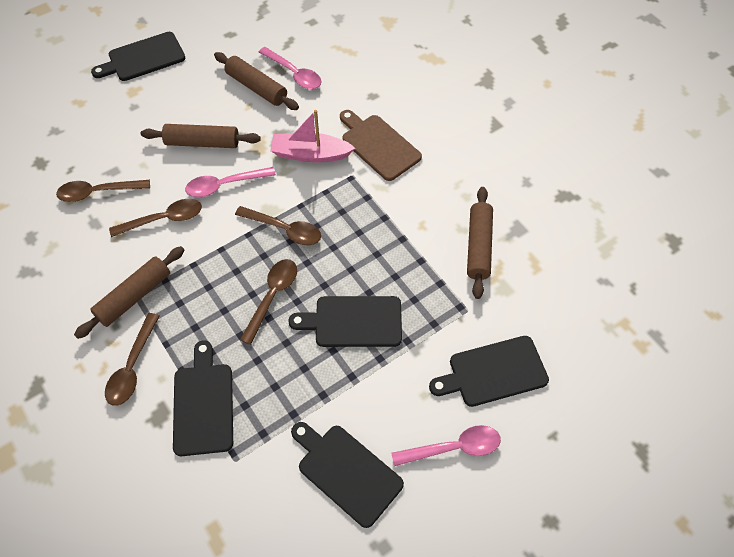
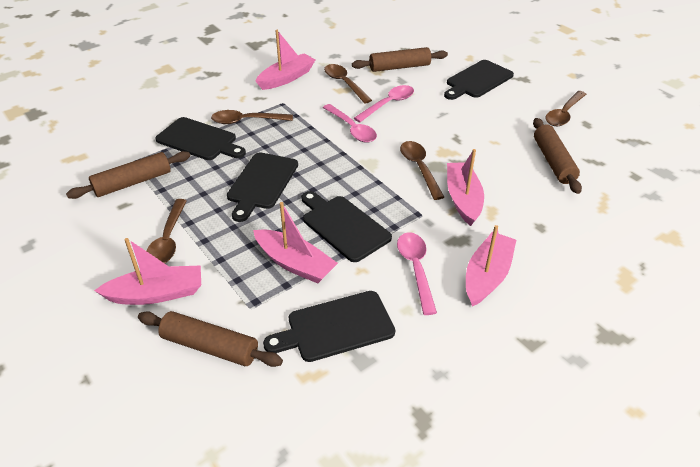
brown cutting board: [340,110,422,181] = 1 -> none = 0
pink boat: [270,110,355,163] = 1 -> [94,238,201,305] [253,202,338,283] [256,30,316,90] [447,149,484,226] [466,225,516,306] = 5

